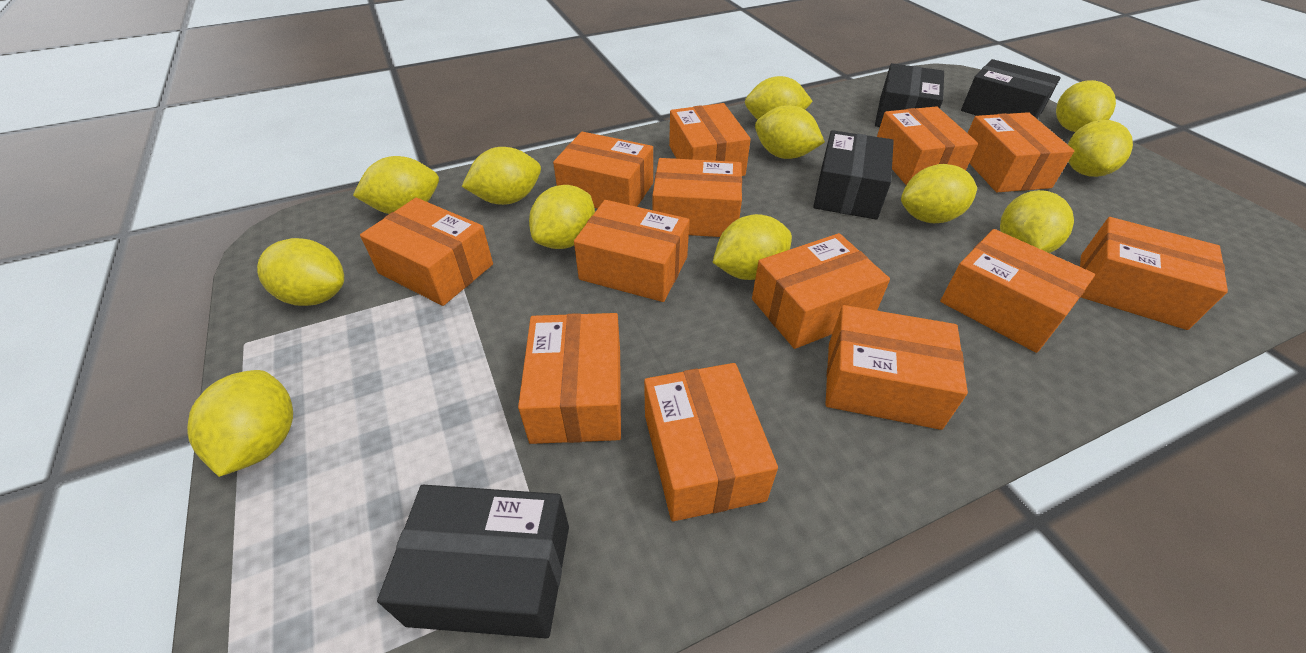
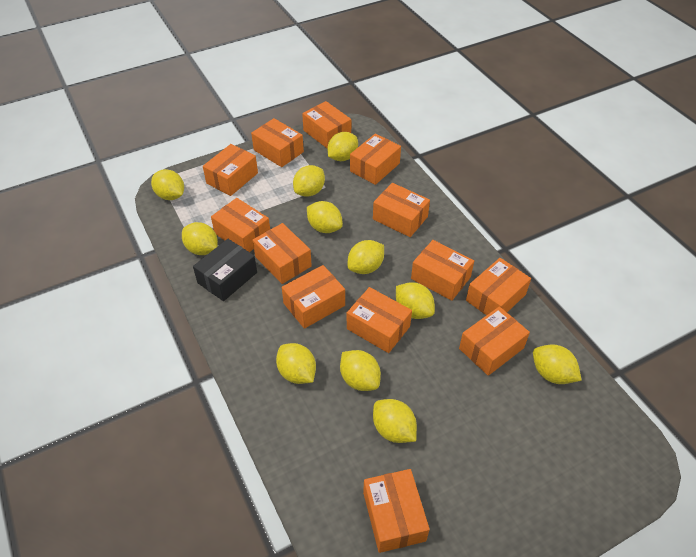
black box: [377,485,569,639] [813,130,894,220] [875,63,944,127] [961,59,1061,119] = 4 -> [193,239,257,301] = 1
yellow lemon: [187,370,293,477] [257,238,344,306] [353,156,439,214] [462,147,541,205] [529,185,595,249] [712,214,792,280] [745,76,813,120] [755,105,825,159] [901,164,977,223] [1000,190,1074,253] [1056,80,1116,132] [1068,120,1133,177] = 12 -> [151,169,184,200] [182,222,218,255] [276,343,316,384] [293,165,325,197] [307,201,343,233] [328,132,358,161] [340,350,381,391] [348,240,384,274] [373,399,417,443] [396,282,435,319] [533,344,582,384] = 11

